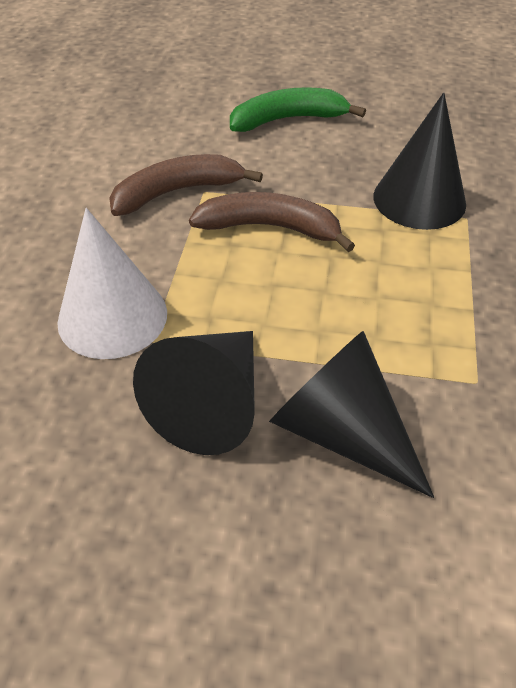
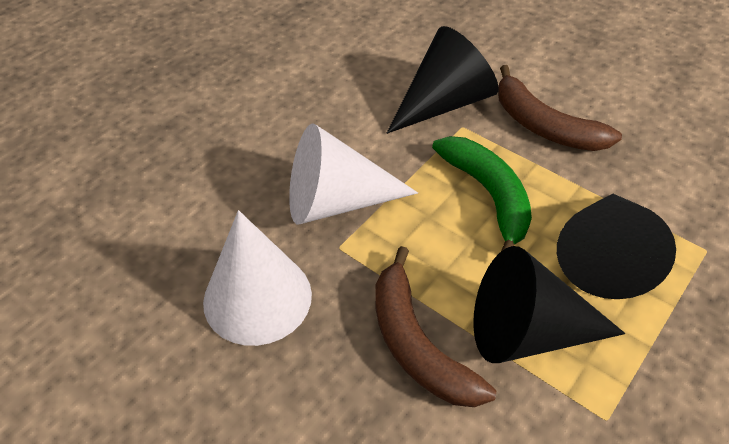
white cone: [57,208,167,359] = 1 -> [203,210,312,346] [289,123,418,224] = 2

